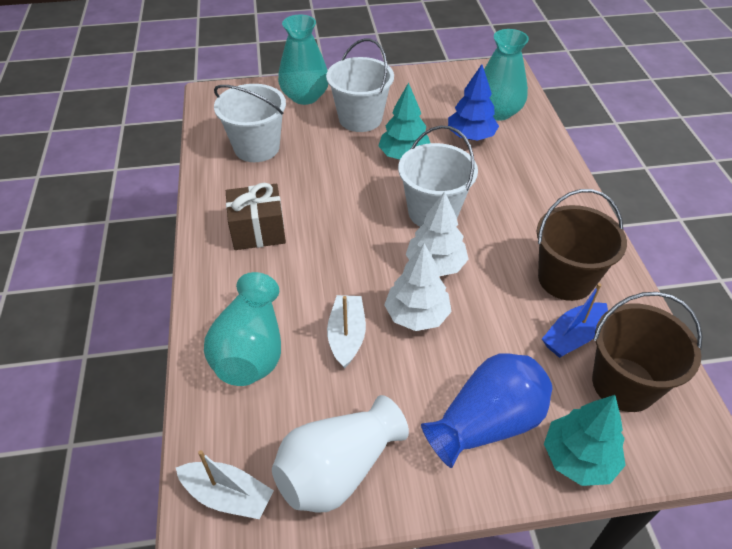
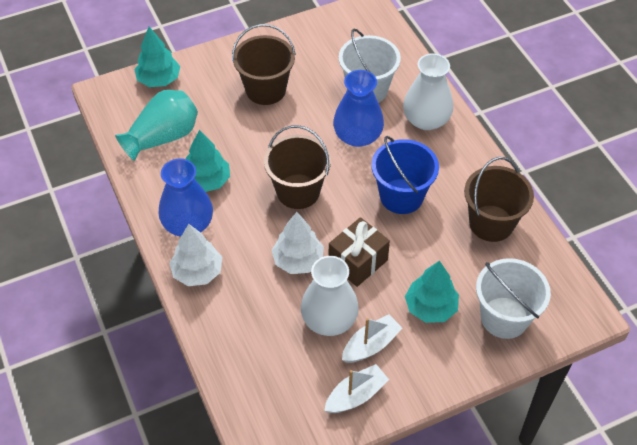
blue boat: [542,283,608,358] = 1 -> none = 0
blue bucket: none = 0 -> [371,136,439,214] = 1
blue tree: [448,64,499,141] = 1 -> none = 0
blue vase: [421,353,552,468] = 1 -> [159,159,213,237] [333,70,384,147] = 2
brown bucket: [537,189,627,301] [592,292,703,412] = 2 -> [232,24,296,105] [264,125,331,209] [464,157,534,242] = 3
turquoise tree: [379,82,430,160] [544,395,626,486] = 2 -> [134,27,180,87] [186,130,230,192] [405,260,459,323] = 3
turquoise vase: [204,272,281,386] [278,15,328,105] [484,29,529,121] = 3 -> [115,90,198,161] = 1
white bucket: [214,84,286,162] [326,38,394,132] [398,125,478,227] = 3 -> [339,29,401,103] [476,258,551,339] = 2
white vase: [272,395,409,512] = 1 -> [301,256,359,336] [403,53,453,130] = 2

